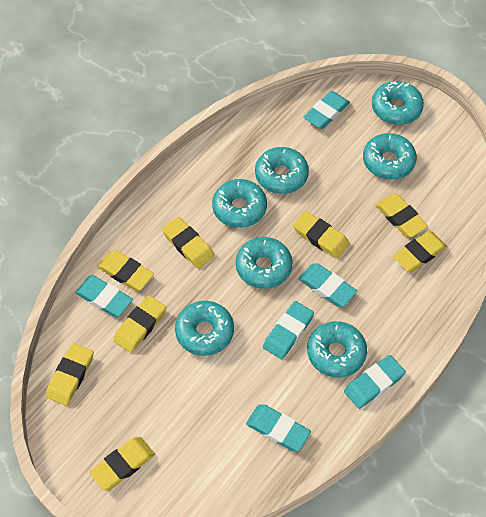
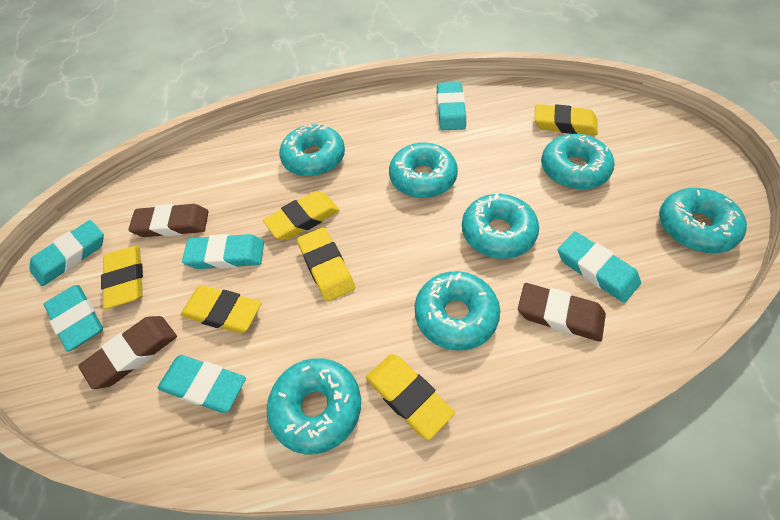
brown eraser: none = 0 -> [78,316,177,389] [128,204,209,237] [518,283,606,342] = 3
yellow eraser: [46,343,94,406] [89,437,155,491] [97,250,154,291] [113,295,166,353] [162,217,214,269] [293,211,350,259] [376,194,428,237] [393,231,447,272] = 8 -> [101,246,143,309] [181,285,261,334] [263,191,339,240] [297,227,355,302] [366,354,455,440] [534,104,598,135] = 6

